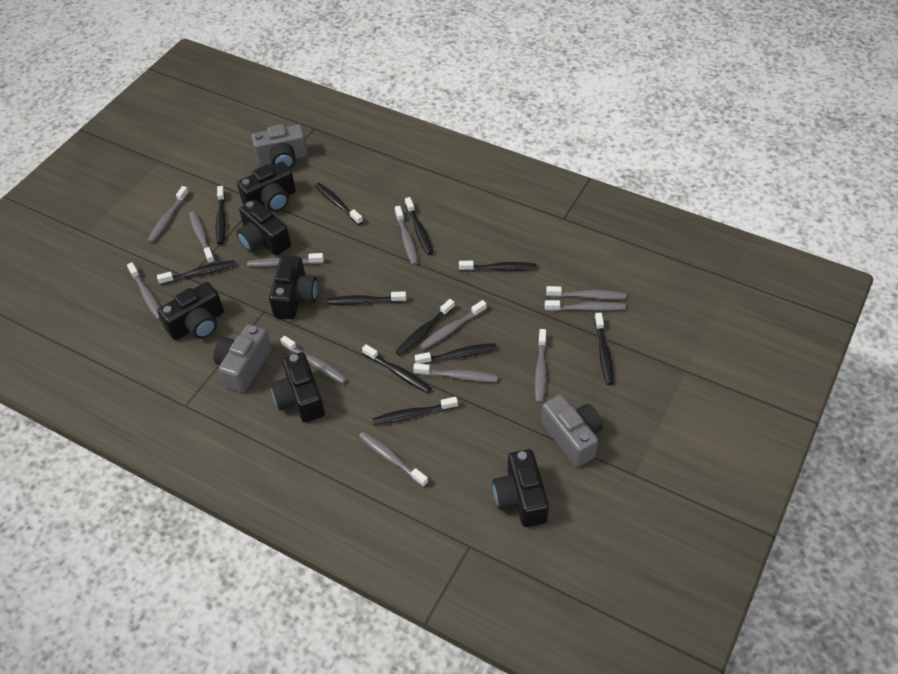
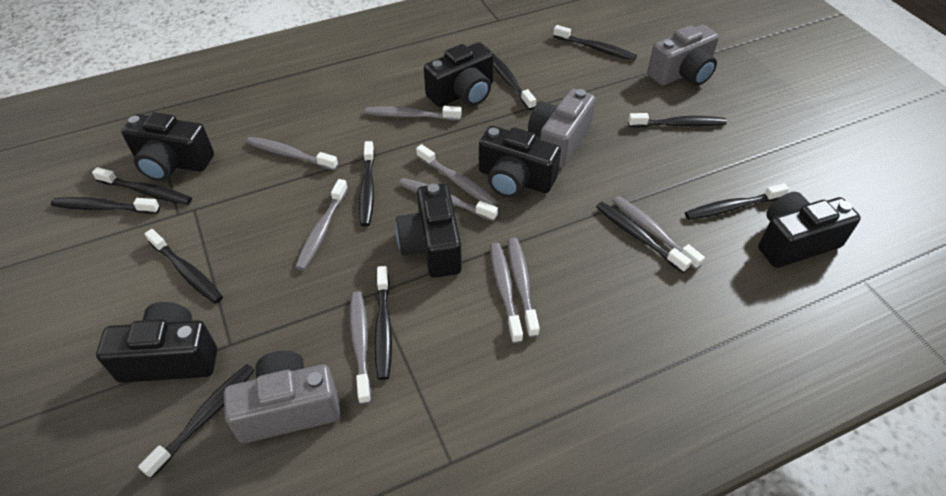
grey toothbrush: [127,262,160,320] [147,186,189,243] [189,211,215,264] [247,253,324,267] [280,336,348,384] [359,431,428,487] [395,206,418,265] [413,363,498,382] [420,300,487,350] [535,329,547,403] [545,300,626,311] [546,286,626,299] = 12 -> [246,137,338,171] [295,179,348,270] [350,291,371,404] [365,106,462,121] [399,178,498,221] [416,144,498,206] [490,243,523,344] [508,238,540,338] [613,196,705,270] = 9

